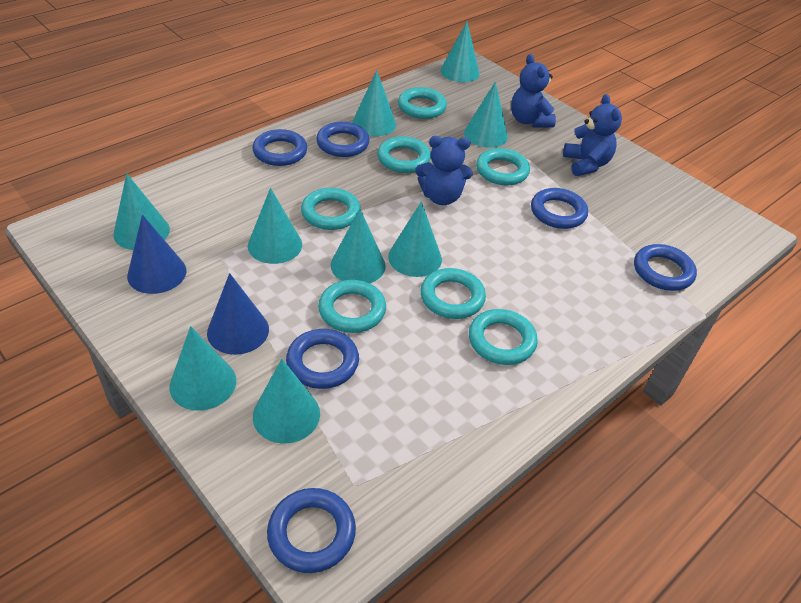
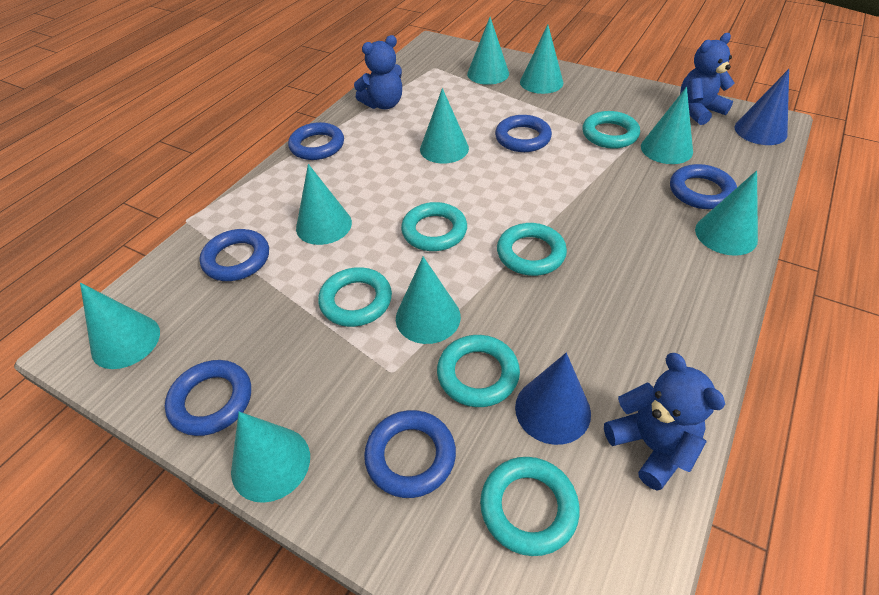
turquoise ring: [301,188,361,230] [318,280,386,333] [377,136,431,173] [398,87,447,119] [420,268,486,319] [469,309,538,365] [476,148,530,185] = 7 -> [318,267,392,327] [401,202,467,251] [437,335,520,407] [480,457,580,556] [497,223,567,276] [582,111,640,149] = 6

